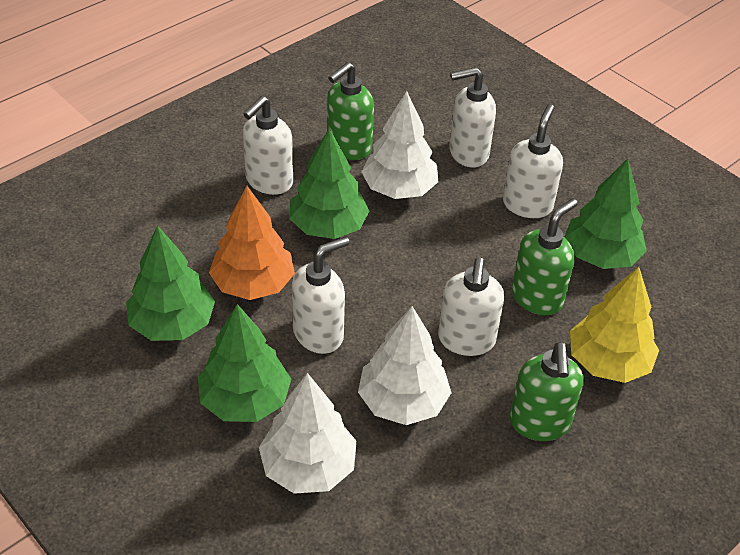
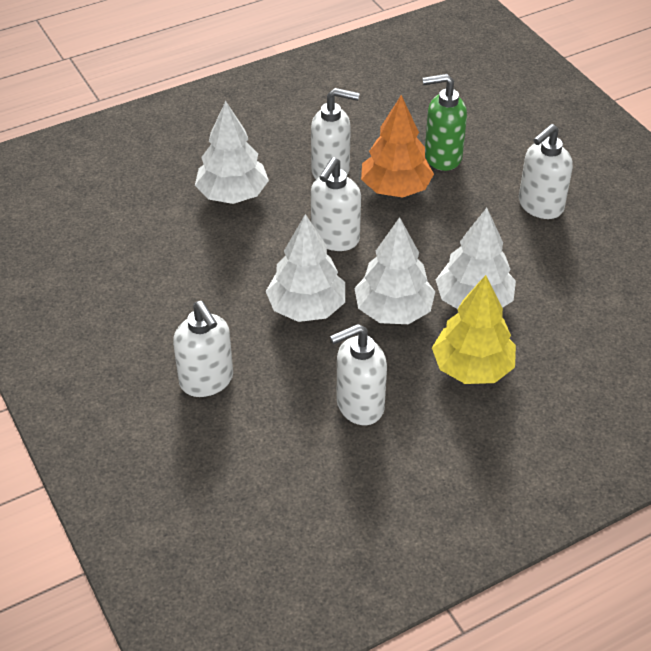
green soap dispenser: [327,62,374,160] [510,342,583,441] [512,198,578,315] = 3 -> [422,74,467,171] = 1
green tree: [126,225,215,341] [198,304,291,422] [289,128,369,239] [564,159,647,269] = 4 -> none = 0
white tree: [259,373,357,494] [358,306,451,425] [361,91,438,199] = 3 -> [195,101,269,204] [265,214,345,322] [355,217,435,324] [436,208,516,309] = 4

